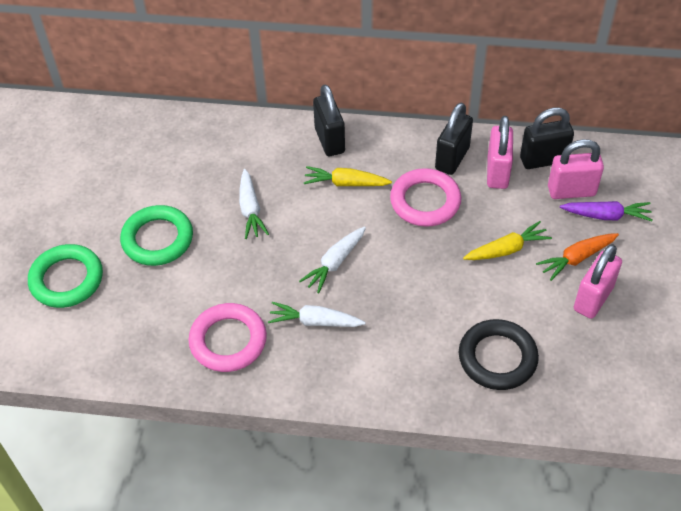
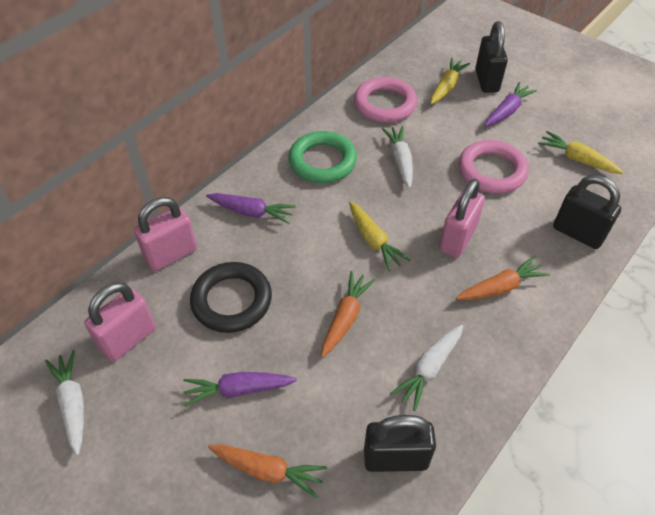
green ring: [28,244,103,308] [120,205,193,266] = 2 -> [288,131,357,183] = 1
orange carrot: [536,233,619,281] = 1 -> [208,444,327,498] [321,271,376,357] [456,256,550,300] = 3
purple carrot: [560,201,653,221] = 1 -> [183,372,297,407] [206,193,296,224] [484,82,537,127] = 3
yellow carrot: [304,166,392,186] [463,221,552,260] = 2 -> [349,201,411,272] [431,58,470,104] [538,131,624,174] = 3

